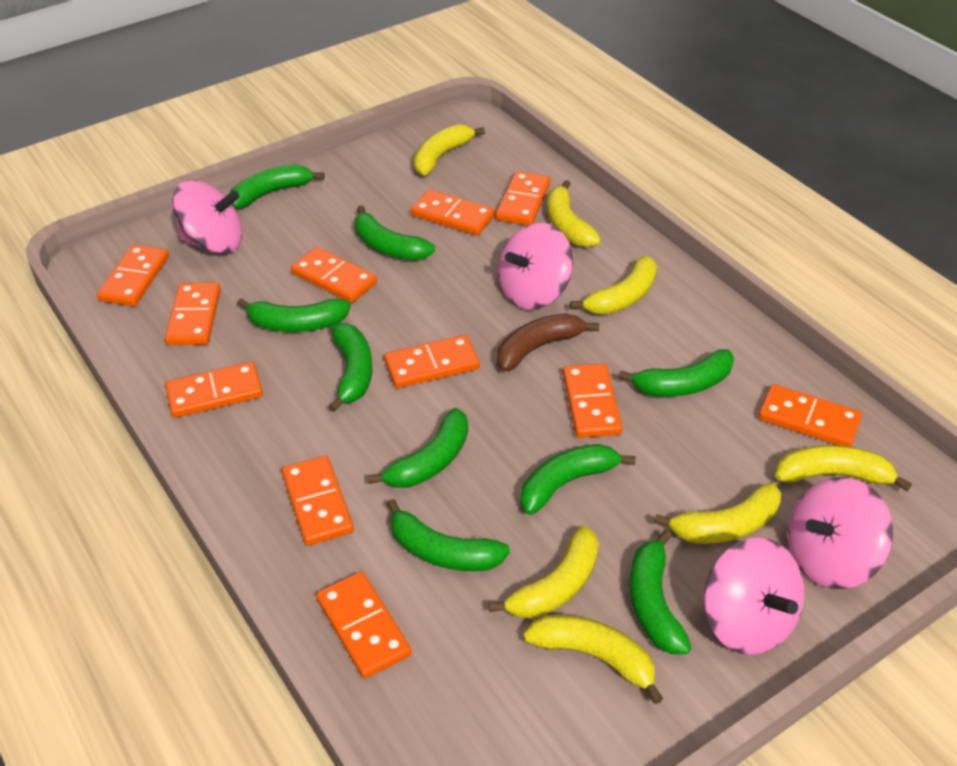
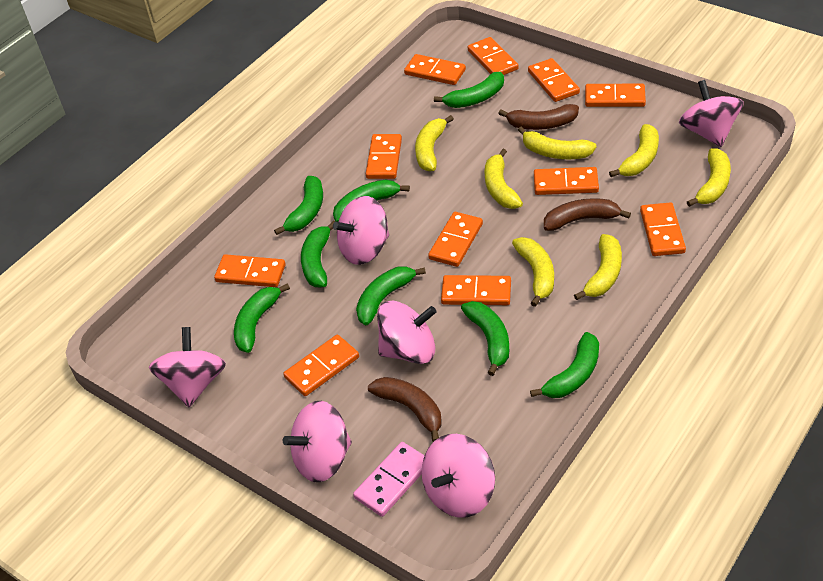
brown banana: [497,313,599,372] = 1 -> [368,377,442,442] [498,104,579,130] [544,198,631,231] = 3
green banana: [230,164,325,209] [237,298,351,332] [329,323,372,412] [355,205,435,260] [367,408,468,488] [387,499,510,571] [521,444,636,515] [618,349,734,397] [630,530,691,654] = 9 -> [234,283,290,353] [274,176,323,235] [301,221,335,287] [333,179,410,222] [356,266,426,325] [434,72,504,108] [461,301,509,376] [530,332,599,398] = 8
pink domino: none = 0 -> [353,442,425,517] = 1
pink spinning top: [172,180,243,254] [498,222,573,310] [704,537,805,655] [788,477,893,589] = 4 -> [149,327,226,407] [283,401,352,482] [333,196,389,265] [377,300,437,364] [422,434,495,518] [679,80,744,147] = 6

